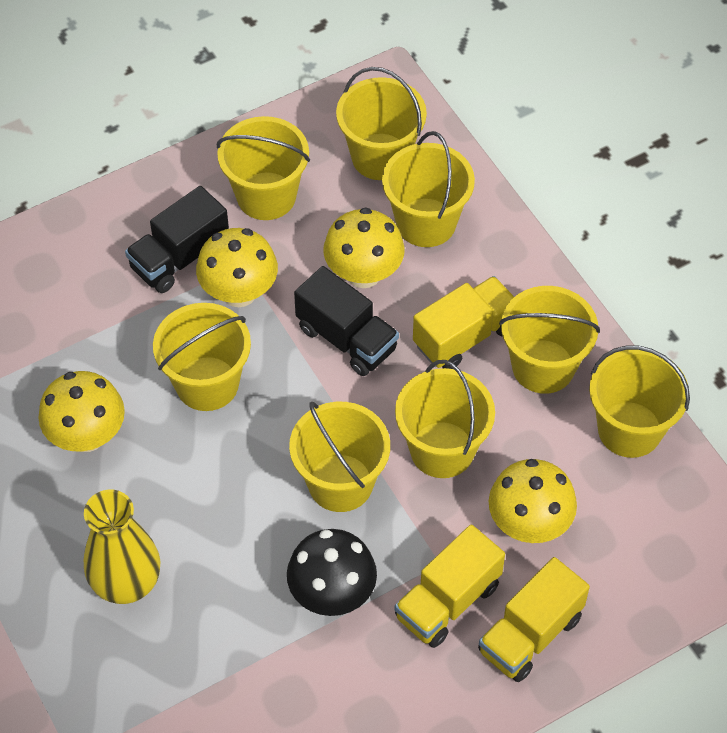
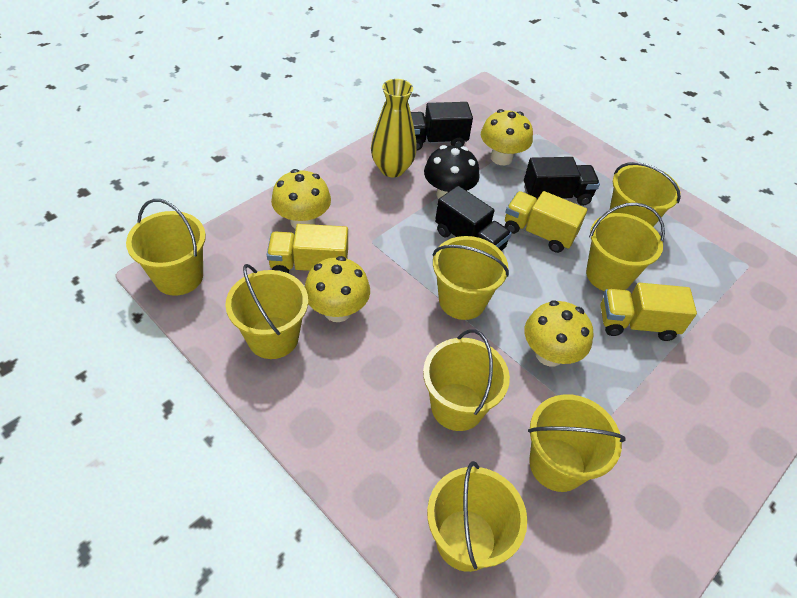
black truck: [125,186,229,293] [294,266,399,376] = 2 -> [411,102,473,151] [435,186,512,251] [524,157,600,206] = 3

